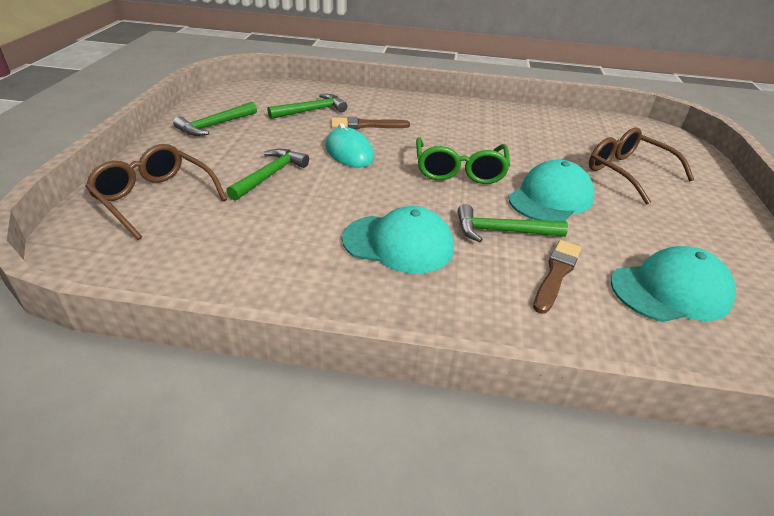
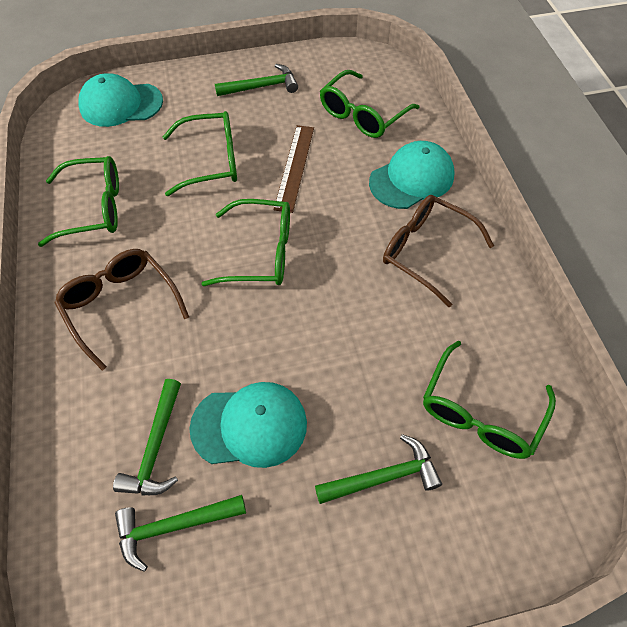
brown brush: [331,117,410,129] [533,240,581,314] = 2 -> none = 0
brown ruler: none = 0 -> [274,125,314,213] = 1
green glasses: [416,137,510,184] = 1 -> [38,156,119,247] [163,111,237,196] [201,199,290,286] [320,70,419,138] [423,340,556,459] = 5
turquoise mouse: [325,123,374,168] = 1 -> none = 0

